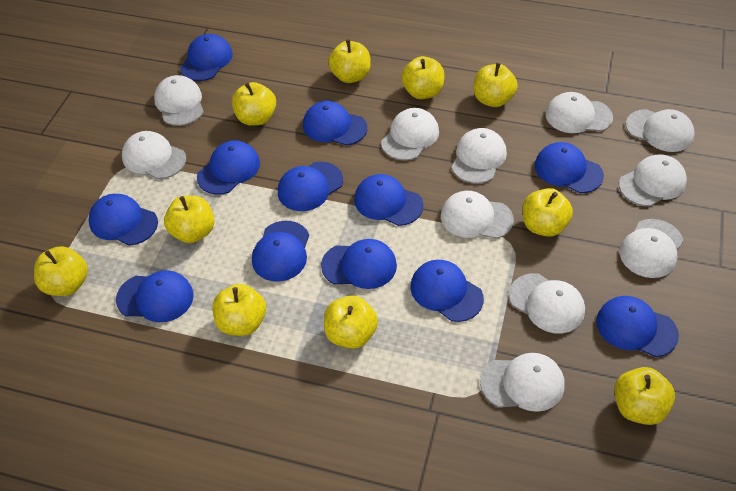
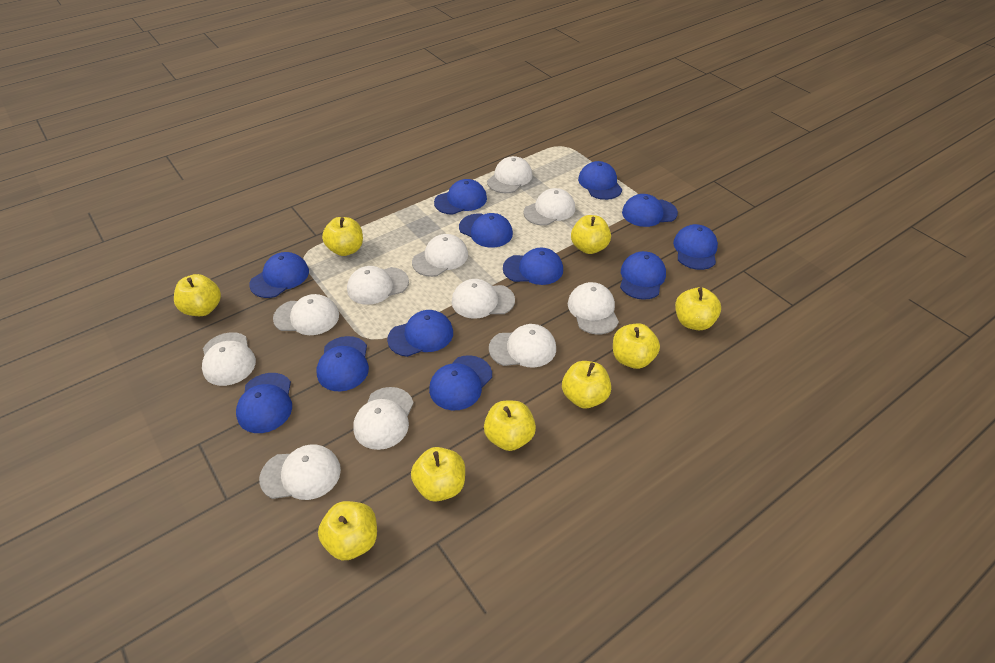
yellow apple: [34,246,88,296] [164,195,214,243] [212,284,266,336] [232,82,276,126] [324,295,378,349] [328,39,371,83] [401,56,444,99] [473,63,518,107] [522,188,573,237] [614,367,675,425] = 10 -> [174,274,221,316] [318,501,377,560] [322,217,363,256] [411,447,465,502] [484,401,536,451] [562,361,611,408] [571,215,611,254] [613,323,660,369] [675,287,721,330] = 9

